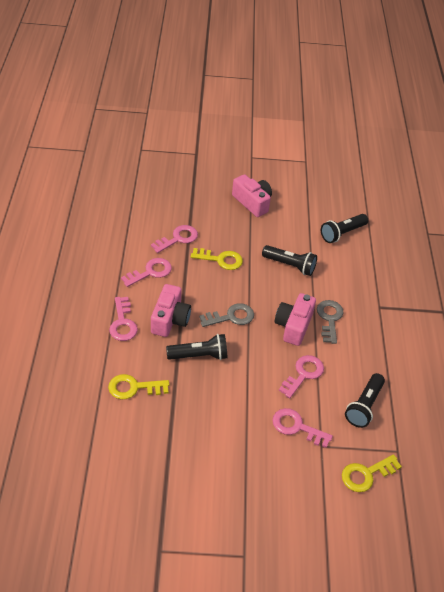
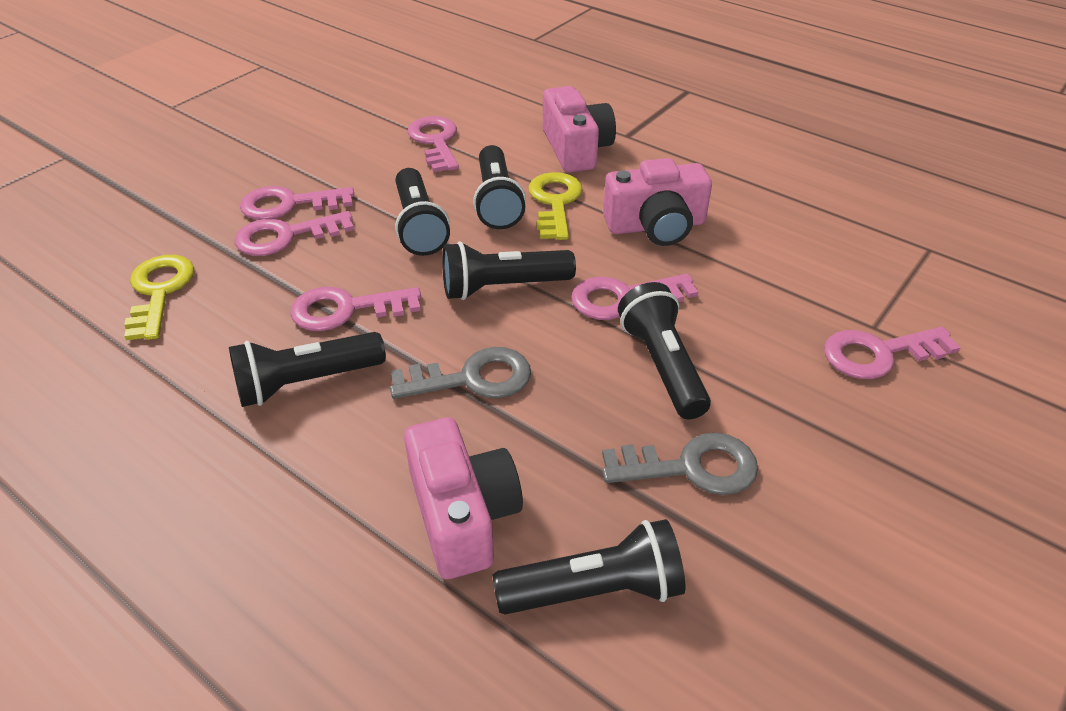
black flashlight: [166,334,227,360] [262,245,317,276] [321,214,368,243] [345,373,385,428] = 4 -> [229,332,386,407] [395,168,450,256] [442,241,576,300] [473,145,526,229] [492,519,685,614] [618,282,711,419] = 6
pink key: [109,297,138,341] [121,258,172,287] [151,225,198,253] [272,408,333,448] [279,355,324,398] = 5 -> [235,211,354,256] [240,186,354,220] [290,287,421,331] [407,116,459,172] [571,274,698,320] [824,327,961,379] = 6
yellow key: [108,374,169,399] [191,248,243,270] [342,454,402,492] = 3 -> [124,255,194,340] [528,172,583,240] = 2

